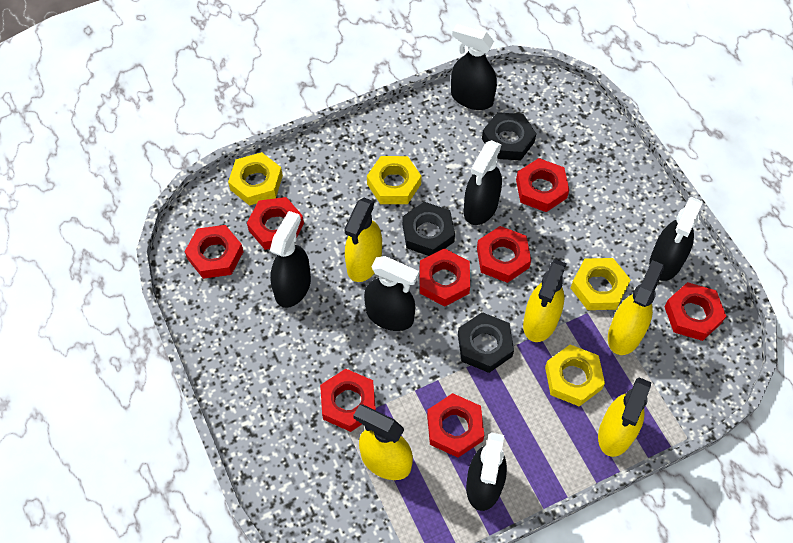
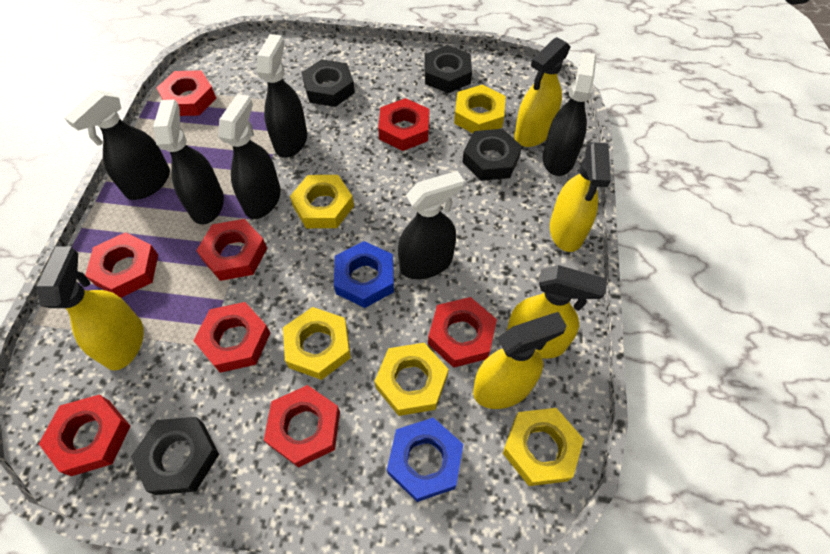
black nut: [402,202,455,256] [458,312,514,373] [482,112,536,161] = 3 -> [131,417,219,495] [302,59,355,107] [425,45,472,93] [462,129,522,181] = 4
blue nut: none = 0 -> [334,241,394,308] [387,417,463,502] = 2
yellow nut: [228,152,283,206] [367,156,422,204] [545,345,605,406] [571,258,631,310] = 4 -> [283,307,351,380] [290,175,354,228] [374,343,448,416] [454,85,505,133] [503,408,584,486] = 5

